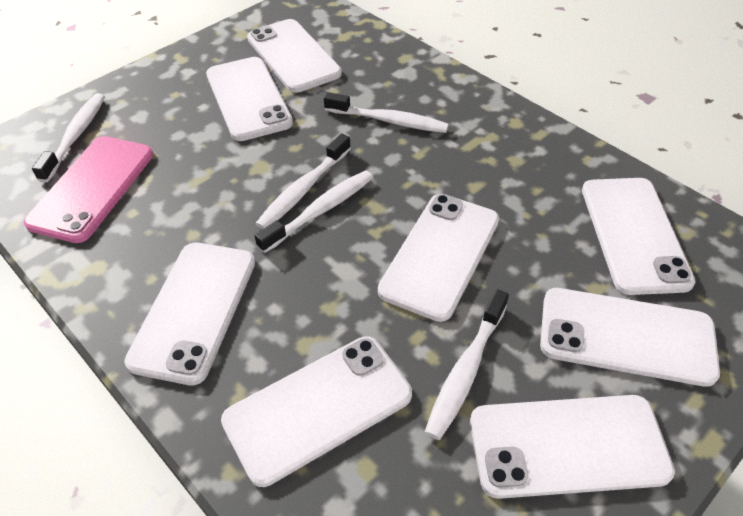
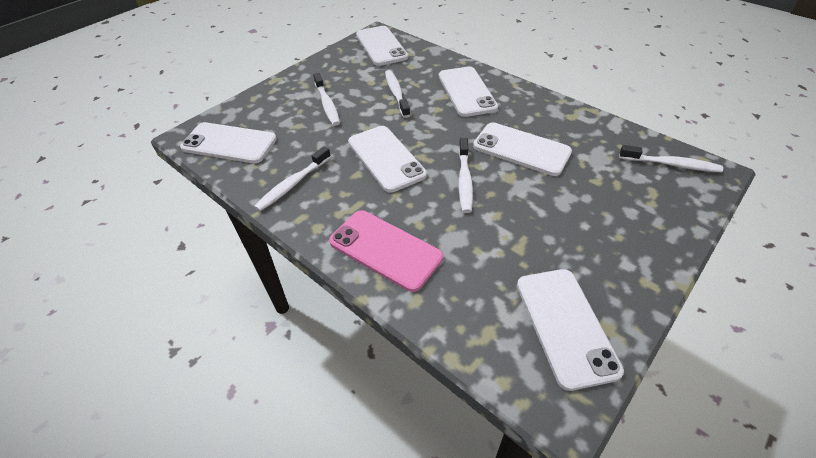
white phone: [124,243,255,385] [206,57,293,141] [221,336,412,487] [247,19,342,93] [378,194,499,322] [470,395,675,499] [540,288,720,387] [582,178,696,295] = 8 -> [180,122,277,163] [348,126,427,193] [356,26,408,66] [439,66,498,117] [473,122,572,176] [517,269,624,391] = 6

